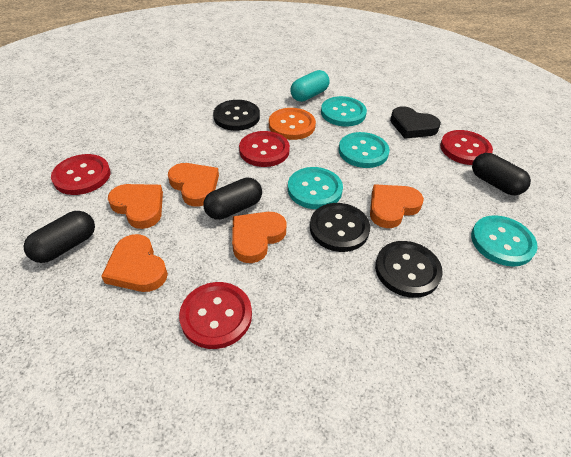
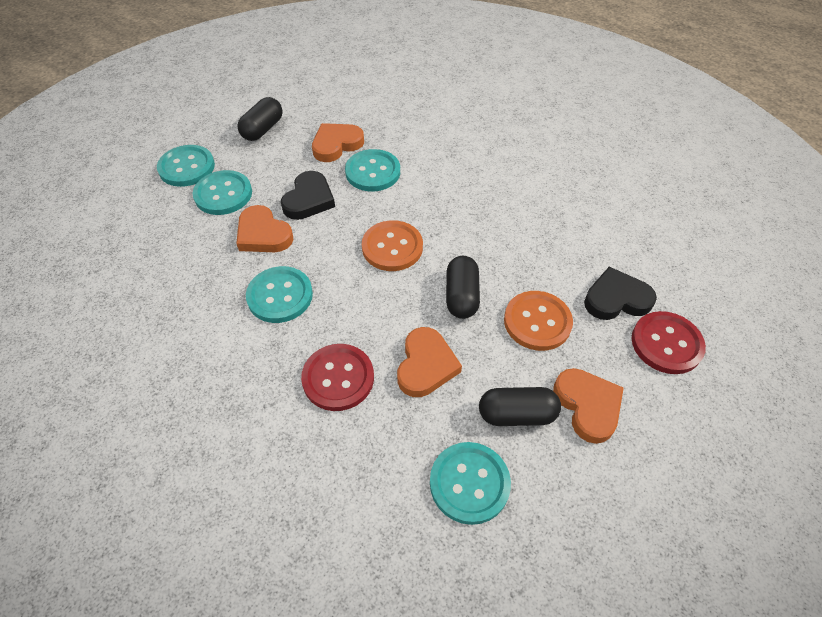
black button: [213,100,260,131] [310,203,370,252] [375,241,443,298] = 3 -> none = 0
black heart: [390,106,441,139] = 1 -> [281,171,335,220] [584,267,657,320] = 2
orange button: [269,108,316,140] = 1 -> [362,220,423,271] [504,291,573,351] = 2
orange heart: [101,234,168,292] [108,184,163,229] [168,163,219,207] [232,212,287,263] [370,184,424,228] = 5 -> [236,205,294,252] [312,123,364,162] [397,327,462,397] [553,368,624,444] = 4
red button: [51,154,110,195] [179,282,252,349] [239,131,290,167] [440,130,493,165] = 4 -> [301,344,374,411] [631,311,706,374] = 2
turquoise button: [288,167,343,209] [321,96,367,127] [338,132,390,168] [471,215,538,267] = 4 -> [157,145,215,187] [193,170,252,215] [246,266,313,323] [345,149,400,192] [430,442,511,525] = 5
turquoise capsule: [290,70,330,102] = 1 -> none = 0

